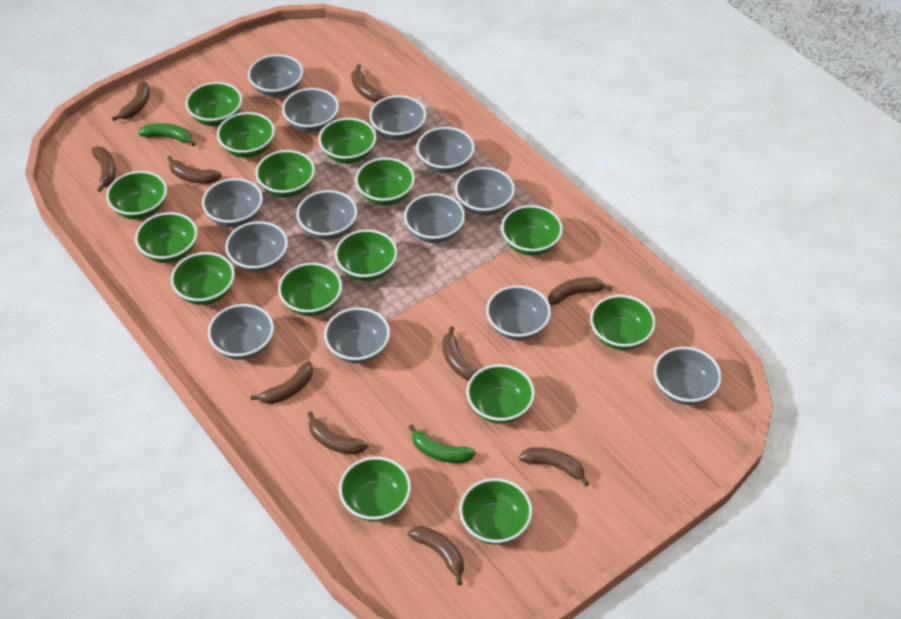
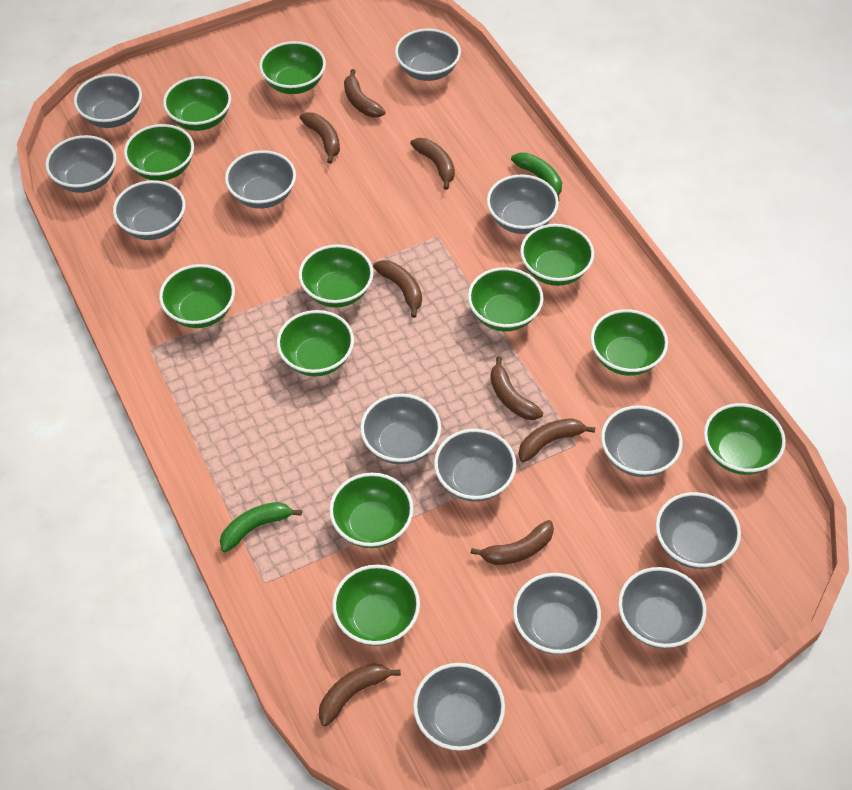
brown banana: [91,147,116,192] [112,81,150,121] [167,156,222,184] [251,361,313,404] [307,411,368,455] [351,64,386,102] [408,526,464,585] [442,326,478,380] [519,447,589,487] [548,277,613,305] = 10 -> [300,112,340,164] [319,663,401,726] [344,69,386,118] [373,260,422,318] [410,138,455,190] [470,520,554,565] [490,356,543,420] [518,418,595,463] = 8
green bowl: [106,171,167,220] [135,212,197,263] [171,252,235,305] [186,82,242,126] [217,112,275,158] [256,150,315,198] [278,263,342,316] [318,118,376,164] [335,230,397,281] [339,457,411,522] [355,158,415,206] [459,478,532,545] [466,364,535,424] [501,205,563,256] [590,295,656,350] = 15 -> [124,124,194,181] [159,264,235,328] [163,76,231,131] [259,41,326,94] [277,310,354,377] [299,244,373,308] [329,473,413,548] [332,565,420,646] [468,267,543,331] [520,224,594,286] [590,309,668,376] [704,403,786,475] = 12

